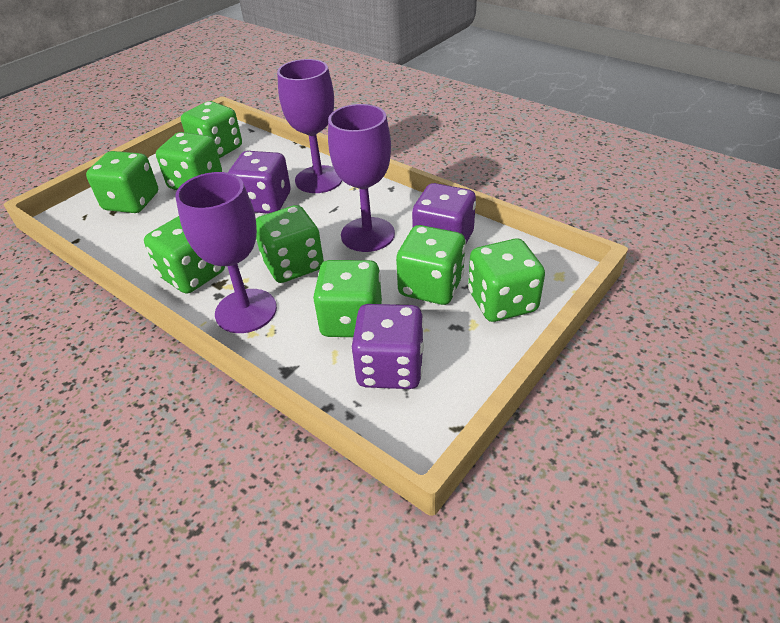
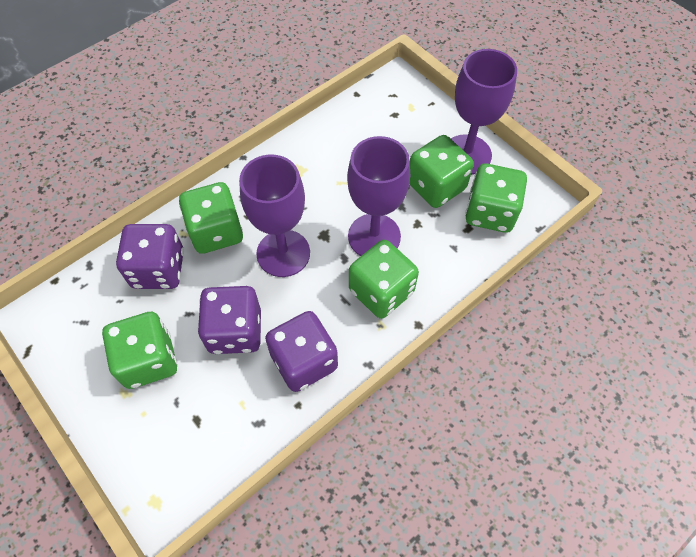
green dice: [86,151,158,213] [144,216,225,294] [156,132,222,190] [181,101,242,158] [256,205,324,283] [313,260,382,337] [396,225,466,305] [468,239,545,322] = 8 -> [102,312,177,389] [179,182,243,254] [349,240,419,319] [409,135,474,208] [465,163,527,233] = 5

